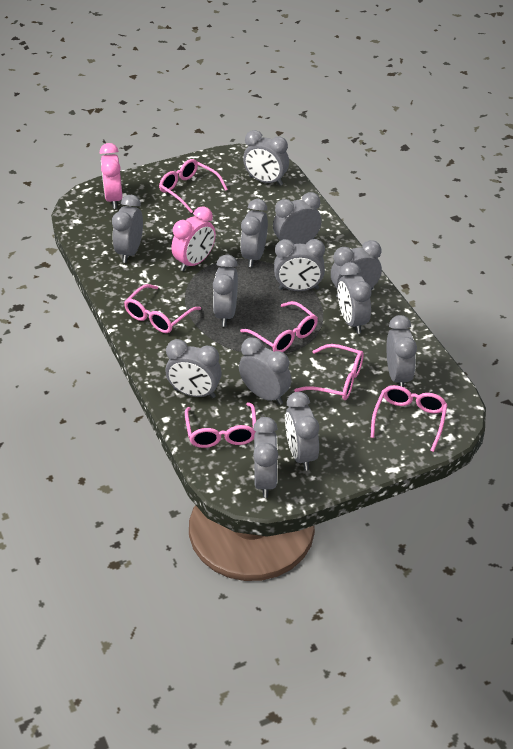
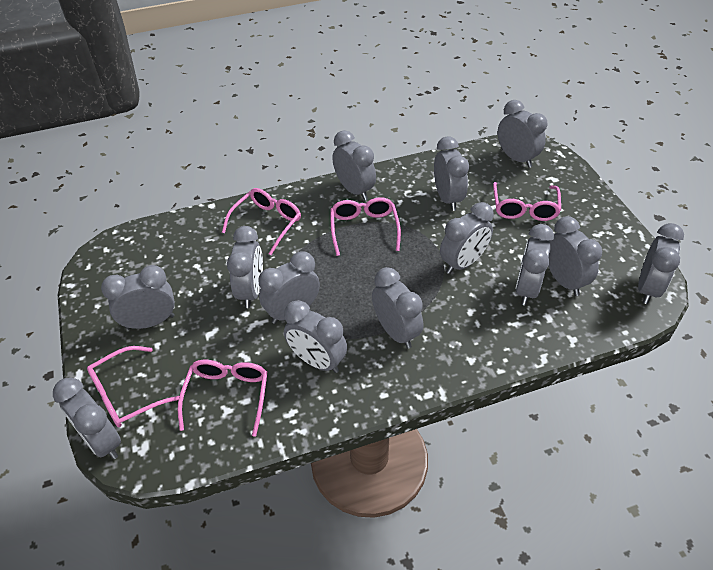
pink clock: [99,143,123,209] [172,206,216,271] = 2 -> none = 0
pink glasses: [124,284,201,333] [159,159,228,213] [185,402,256,448] [240,301,318,352] [294,344,364,400] [371,385,448,452] = 6 -> [87,346,179,427] [178,360,267,437] [222,188,301,255] [330,197,401,256] [493,182,561,221] = 5

